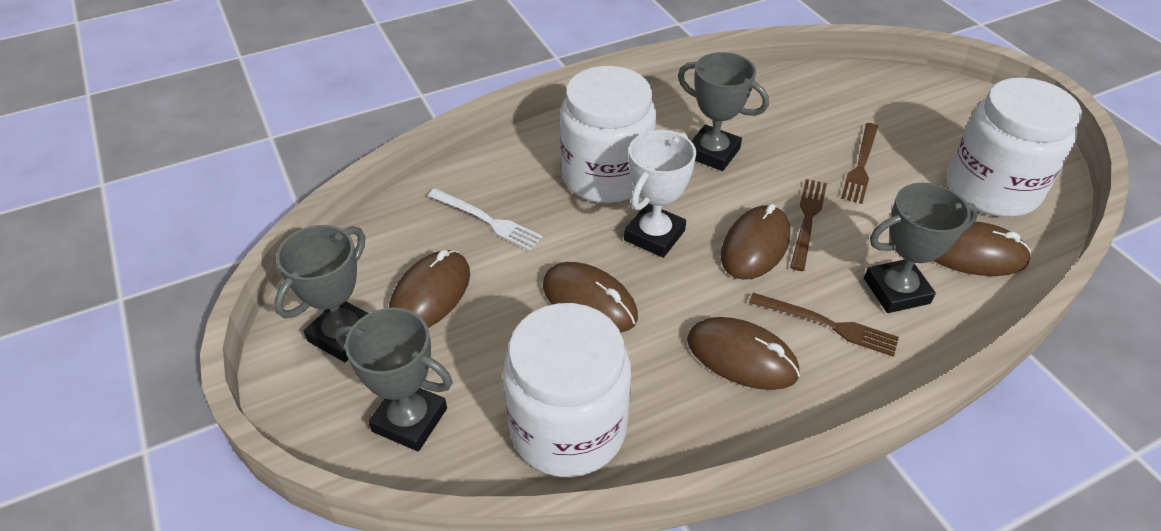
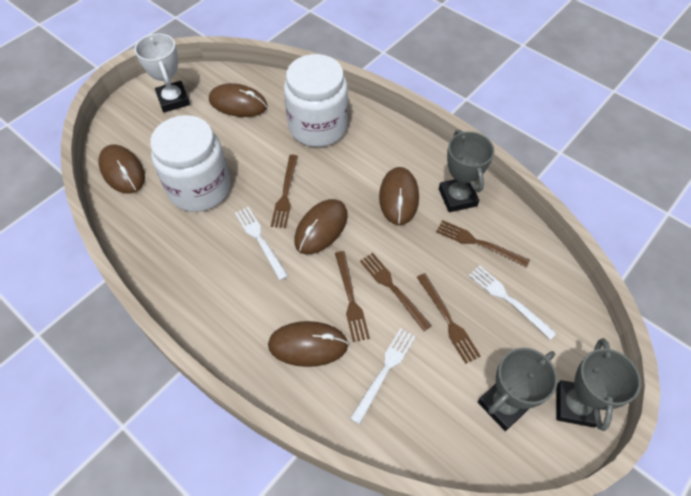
brown fork: [749,293,899,357] [790,179,827,271] [841,123,878,204] = 3 -> [271,155,298,228] [335,251,370,342] [360,253,432,331] [417,273,481,364] [436,220,530,267] = 5
grey trophy: [274,225,369,362] [335,308,453,451] [678,52,769,171] [864,183,978,313] = 4 -> [439,130,494,212] [478,348,558,431] [556,338,641,431] = 3
white fork: [428,188,543,251] = 1 -> [235,207,288,280] [350,328,416,424] [469,265,557,340] = 3
white jar: [503,303,631,477] [560,66,656,203] [948,78,1082,217] = 3 -> [150,115,231,212] [284,54,348,147] = 2

